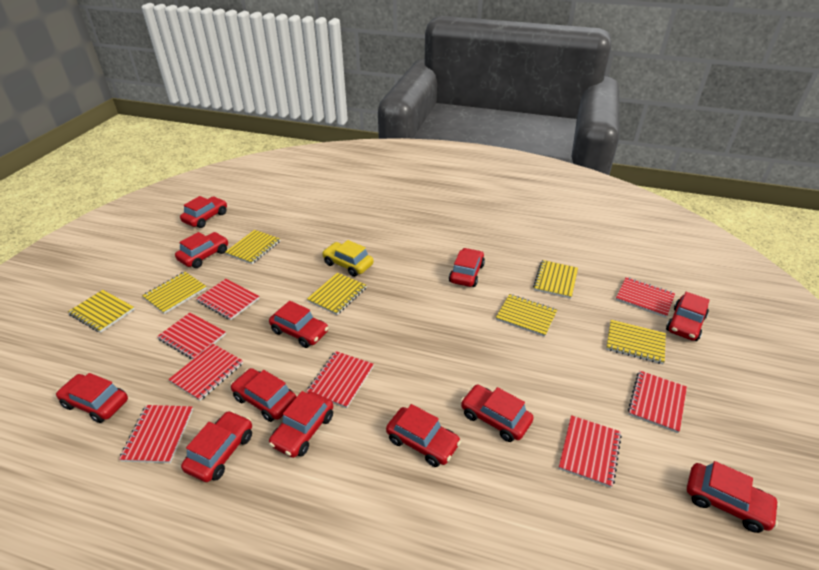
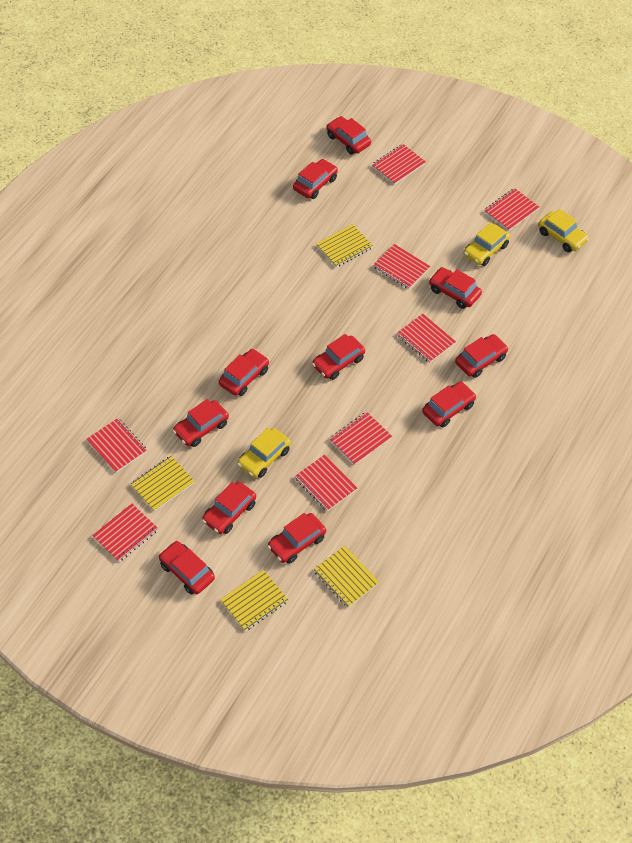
red car: [56,373,128,423] [175,232,228,268] [180,196,227,228] [181,411,252,482] [231,368,296,422] [269,301,328,348] [269,391,333,458] [386,404,461,467] [449,248,485,287] [461,385,534,442] [666,292,710,341] [687,461,780,533] = 12 -> [159,541,215,595] [173,399,229,447] [202,482,256,534] [219,349,269,396] [267,513,326,564] [293,159,338,199] [312,334,365,380] [327,116,371,155] [422,382,476,427] [429,267,482,309] [455,334,508,378] = 11
yellow car: [322,240,374,277] = 1 -> [237,428,291,478] [463,222,510,266] [538,209,589,252] = 3
yellow notebook: [68,290,135,333] [142,272,207,314] [225,230,280,264] [307,272,367,315] [496,294,557,337] [533,260,578,299] [606,320,666,364] = 7 -> [131,456,195,511] [220,570,288,631] [313,546,379,607] [316,224,373,267] = 4

